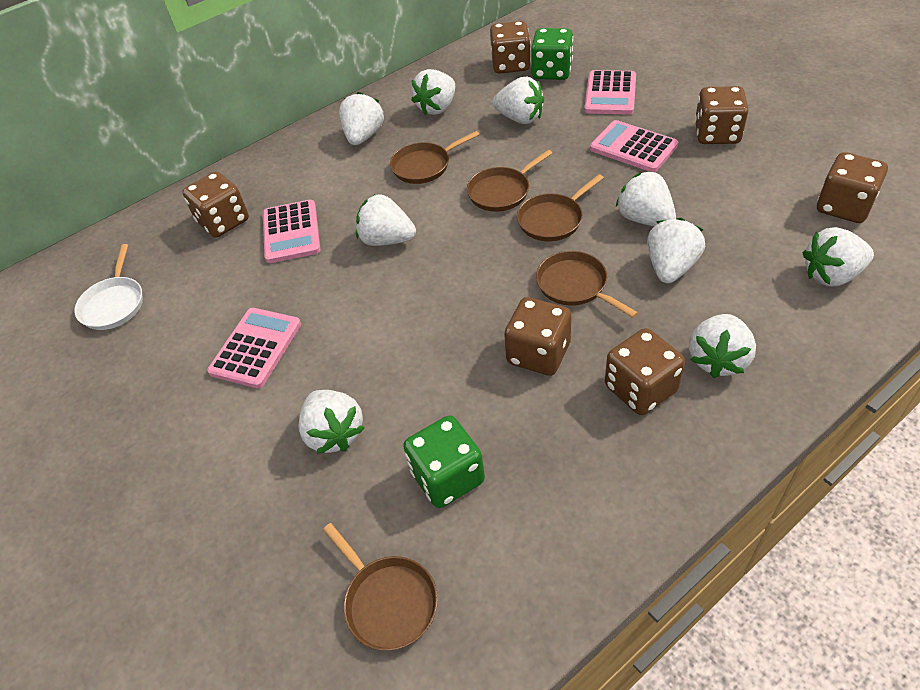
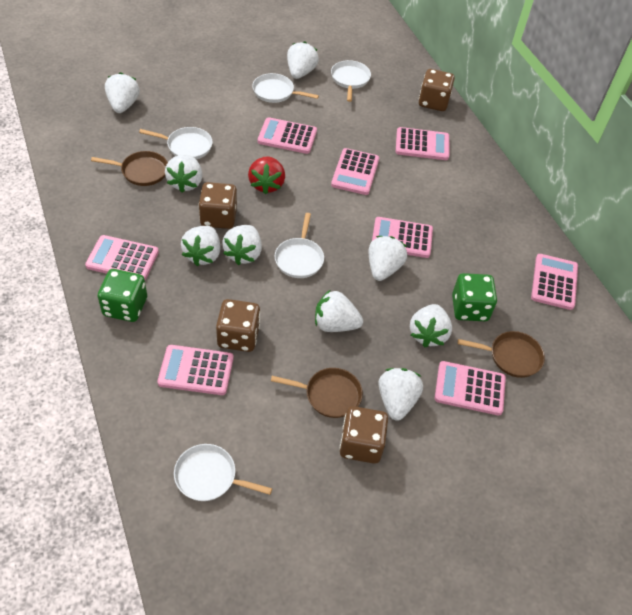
brown dice: [182,171,249,238] [490,21,531,74] [504,297,572,376] [605,328,685,415] [695,86,749,144] [817,152,888,223] = 6 -> [199,182,237,229] [216,299,260,352] [340,406,388,464] [419,69,455,111] = 4
brown pan: [323,523,438,651] [390,131,480,184] [467,150,552,212] [517,174,604,241] [536,251,638,318] = 5 -> [91,151,168,186] [271,368,363,418] [458,331,545,378] = 3
pink calculator: [207,308,301,388] [263,200,321,263] [584,70,636,115] [590,120,678,172] = 4 -> [85,235,159,280] [157,345,234,395] [258,117,317,154] [331,148,379,195] [372,217,433,258] [396,127,449,160] [435,361,506,415] [531,254,578,310] = 8
red strawberry: none = 0 -> [248,156,285,194] = 1
white pan: [74,244,143,330] = 1 -> [139,127,212,159] [174,444,272,501] [252,73,319,103] [275,213,324,278] [331,60,371,102] = 5

